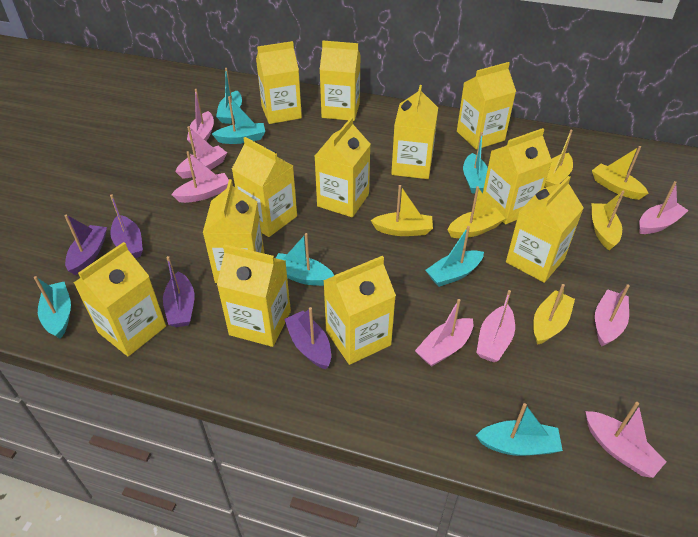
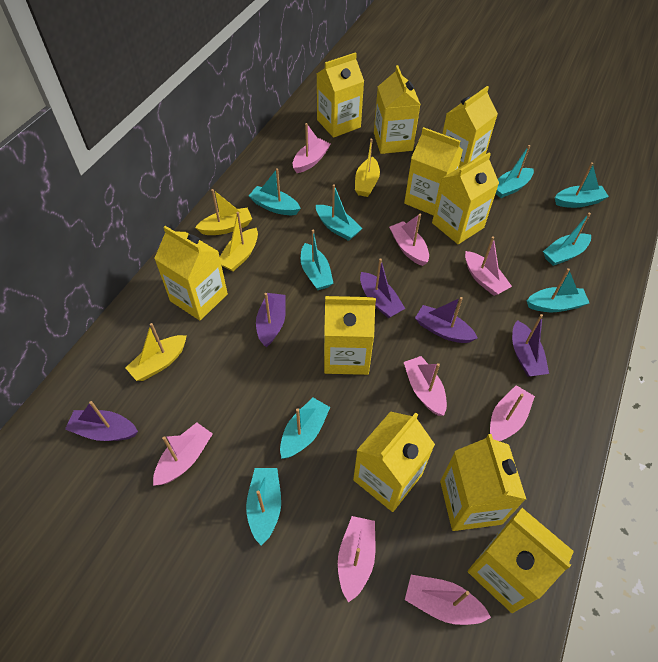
purple boat: [64,214,107,275] [110,194,143,258] [163,256,195,327] [284,307,331,369] = 4 -> [65,401,138,441] [256,293,286,347] [360,258,406,318] [415,297,478,343] [512,314,549,377] = 5
turquoise boat: [34,276,71,339] [212,96,265,144] [216,68,242,124] [276,233,334,286] [426,226,484,287] [463,132,488,193] [476,403,563,456] = 7 -> [246,468,281,546] [249,168,301,215] [280,398,330,459] [301,229,334,290] [316,184,362,241] [496,145,534,198] [527,268,589,312] [543,213,591,266] [555,162,609,208] = 9
yellow boat: [371,185,433,236] [448,186,506,238] [533,284,575,345] [544,130,573,187] [591,191,625,250] [592,146,649,200] = 6 -> [125,323,187,381] [195,189,252,235] [220,212,258,271] [355,139,380,197] = 4
yellow carton: [74,242,166,357] [203,179,264,283] [217,244,291,347] [232,137,297,237] [256,41,302,124] [315,117,371,217] [320,41,361,121] [323,256,396,365] [391,85,438,179] [457,62,516,150] [483,128,552,224] [506,176,584,283] = 12 -> [154,226,228,320] [317,52,364,138] [324,296,376,375] [353,411,435,512] [374,65,421,154] [404,127,463,216] [432,153,499,244] [440,434,526,531] [442,86,498,168] [468,508,574,613] = 10

